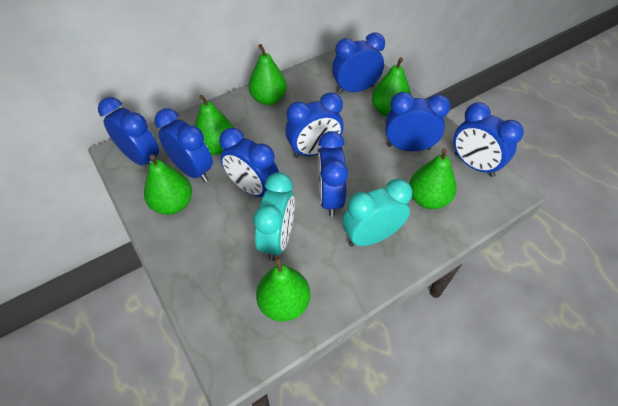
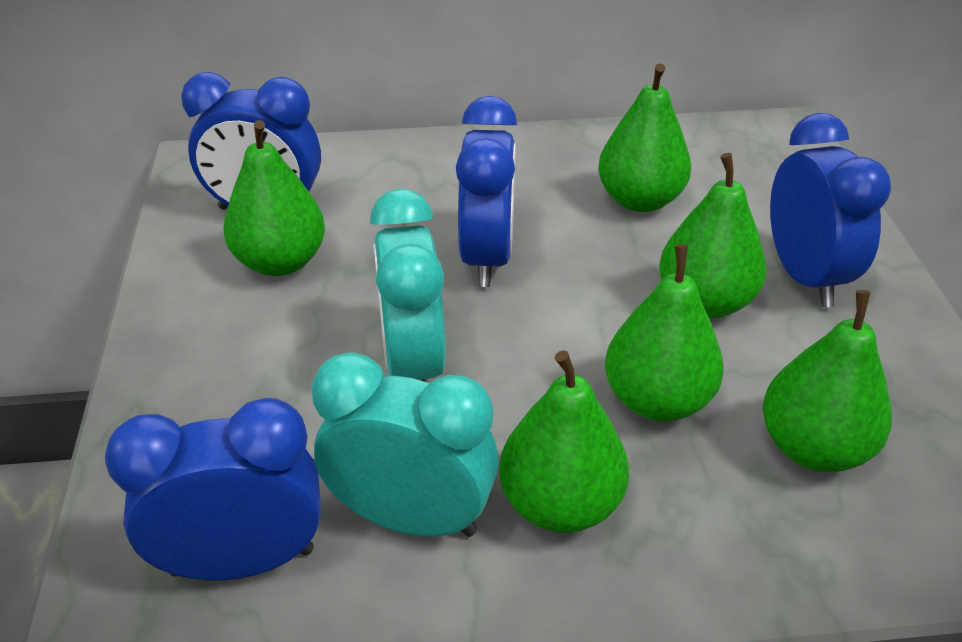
blue clock: [98,97,159,166] [155,108,213,182] [219,128,279,197] [285,92,344,158] [318,131,348,217] [332,33,385,94] [385,92,450,151] [453,102,524,177] = 8 -> [105,398,321,580] [181,72,321,210] [456,96,517,287] [770,113,891,307] = 4

